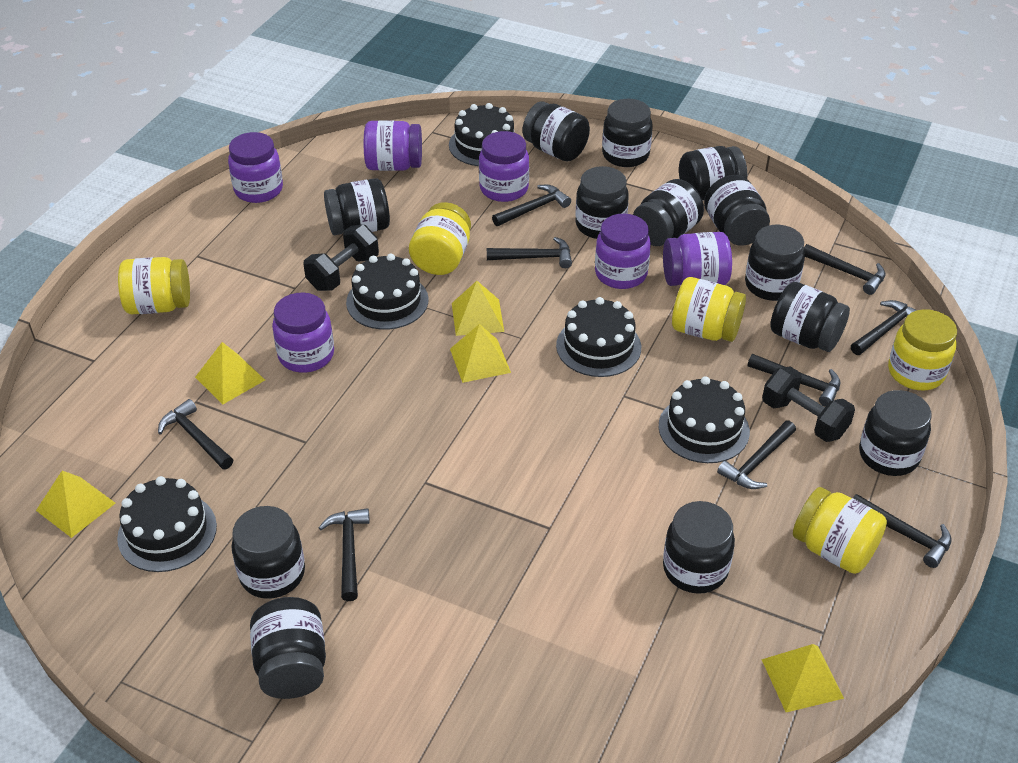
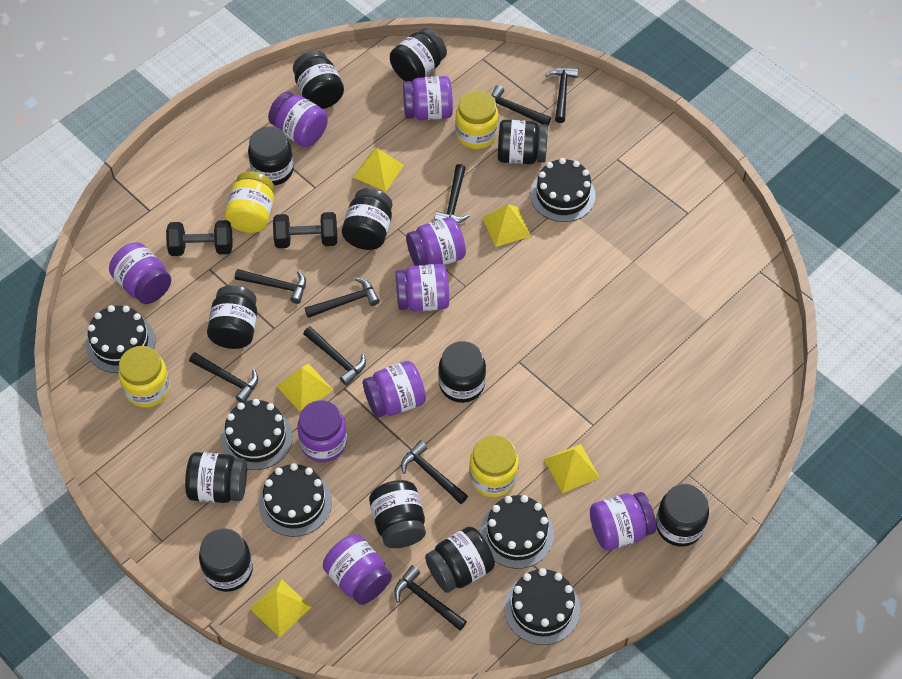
black cake: [117,476,217,572] [346,253,429,330] [449,103,514,166] [556,297,641,377] [659,376,750,463] = 5 -> [86,305,155,373] [221,399,293,470] [259,463,332,537] [480,495,554,569] [504,568,580,645] [530,158,596,222] = 6
black jar: [231,506,305,598] [250,597,326,699] [324,178,390,235] [523,101,590,161] [576,166,629,239] [602,99,653,167] [633,179,704,246] [663,501,735,594] [679,146,747,201] [704,175,770,246] [745,225,805,301] [770,282,850,352] [859,390,932,476] = 13 -> [185,452,247,503] [199,528,253,592] [207,285,257,349] [248,127,294,185] [293,51,344,109] [342,188,392,250] [369,480,426,548] [390,28,447,82] [425,527,495,593] [438,341,486,403] [498,120,548,164] [656,484,709,547] = 12
purple jar: [228,132,283,203] [272,293,334,373] [364,120,422,171] [479,131,529,202] [595,214,651,289] [663,232,732,286] = 6 -> [109,242,171,304] [268,91,328,147] [297,400,347,462] [323,534,392,605] [363,361,426,418] [395,264,449,312] [403,76,453,120] [406,217,466,266] [590,492,656,550] = 9
yellow jar: [118,257,190,314] [409,202,471,275] [672,277,746,342] [793,487,887,574] [888,309,957,390] = 5 -> [118,346,171,408] [225,172,274,233] [455,90,499,149] [469,435,519,497] = 4

